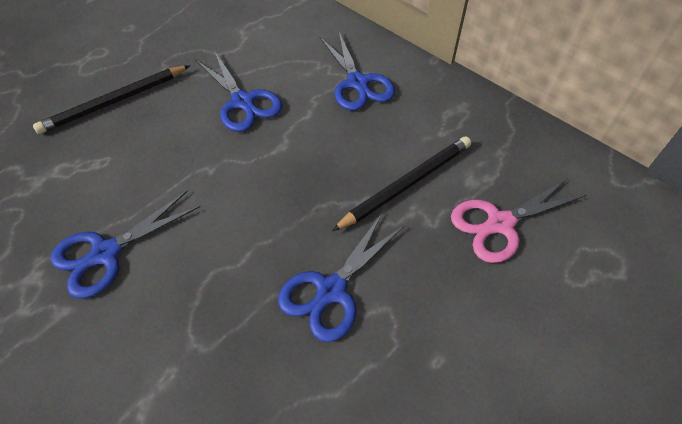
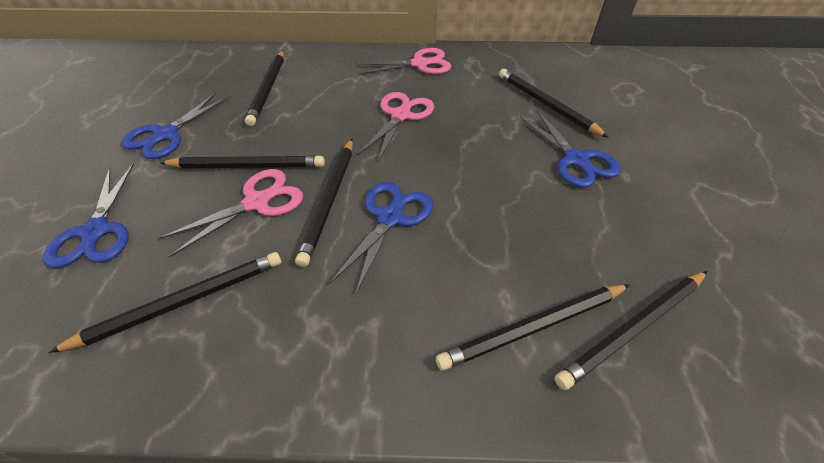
black pencil: [33,65,190,134] [332,136,471,231] = 2 -> [48,252,281,353] [160,156,325,168] [245,51,284,126] [295,139,353,267] [436,284,630,371] [499,69,609,138] [554,271,707,390] = 7
pink scissors: [451,178,587,263] = 1 -> [158,169,303,257] [355,48,451,75] [357,92,434,162] = 3

